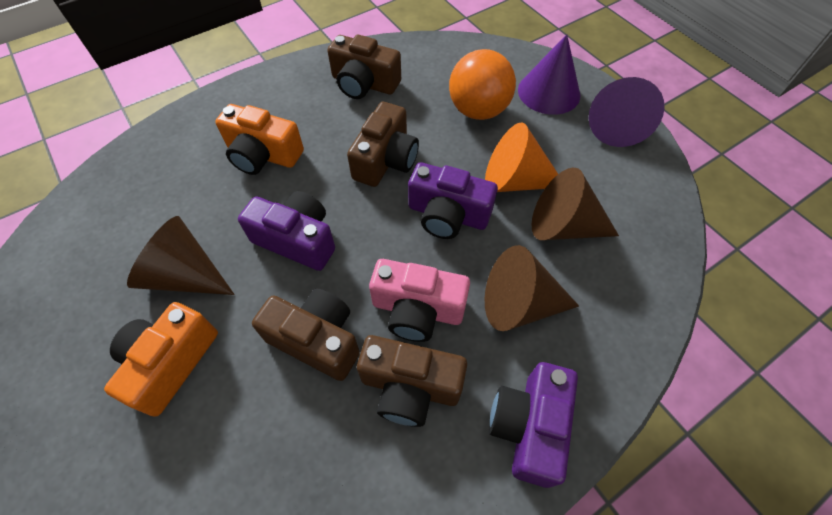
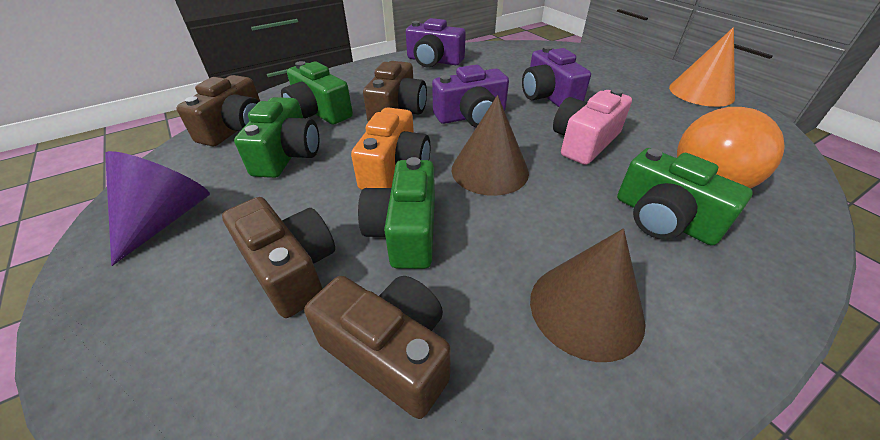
brown cone: [127,216,235,295] [485,245,579,331] [531,167,619,240] = 3 -> [451,95,529,196] [530,229,645,362] = 2
green camera: none = 0 -> [234,97,319,178] [281,61,353,125] [358,157,435,269] [617,148,753,246] = 4
orange camera: [104,302,218,417] [215,104,304,175] = 2 -> [351,107,430,190] = 1
purple cone: [518,34,580,115] [589,77,665,147] = 2 -> [105,151,210,266] = 1

